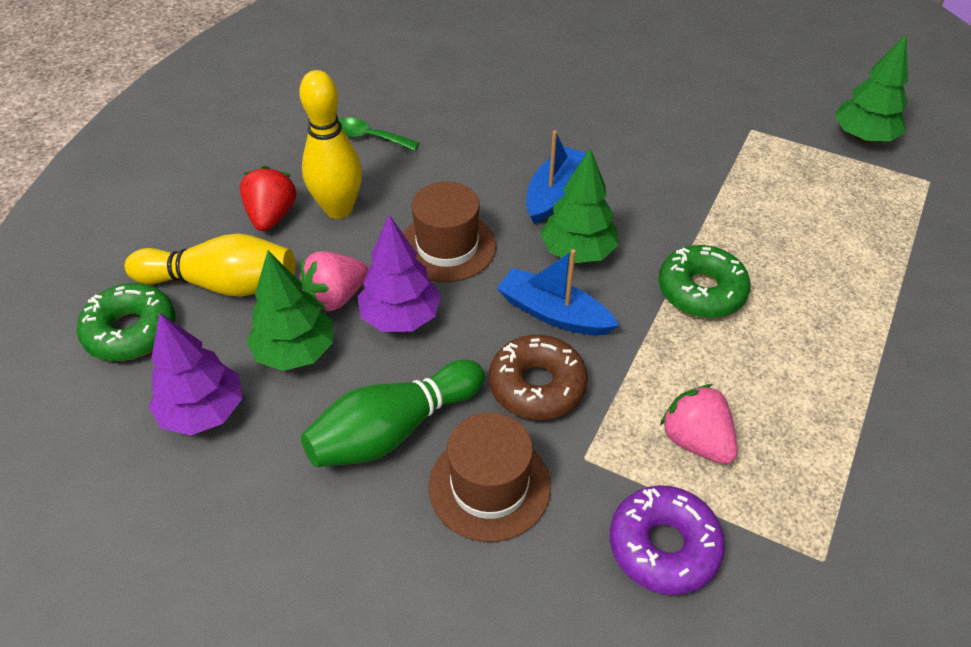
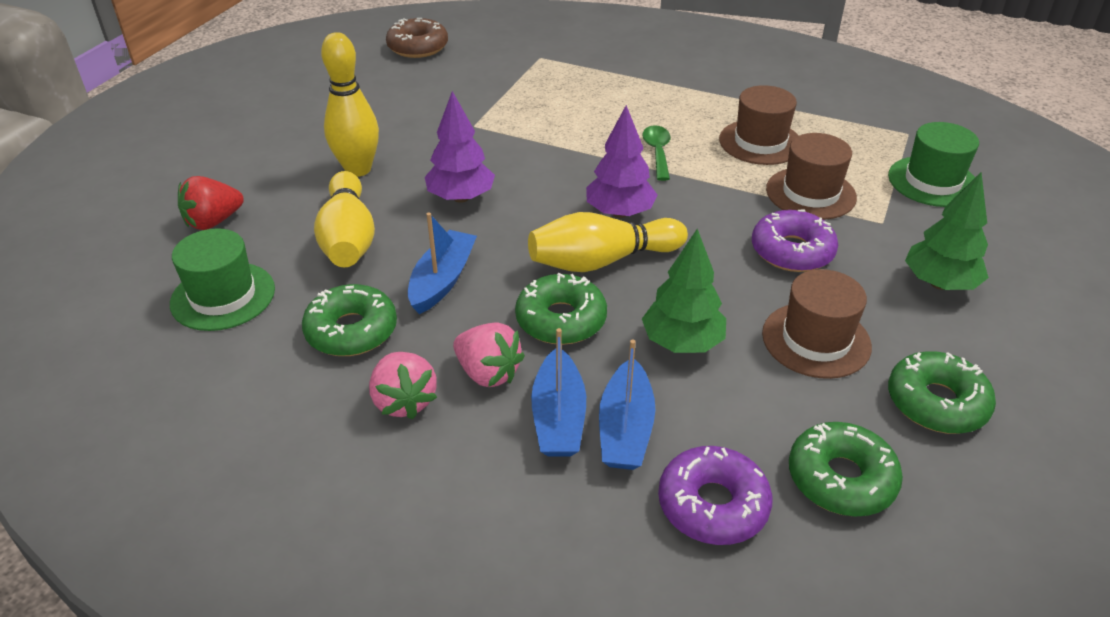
blue boat: [497,249,619,336] [526,131,586,224] = 2 -> [408,213,477,314] [531,328,586,457] [599,339,655,470] = 3
brown hat: [403,182,496,282] [429,412,551,542] = 2 -> [719,85,799,165] [762,269,872,379] [766,133,857,220] = 3
green bowling pin: [301,359,485,467] = 1 -> none = 0
green donut: [77,283,175,361] [658,245,751,318] = 2 -> [302,284,397,356] [515,273,607,345] [789,422,903,516] [888,351,996,434] = 4
green hat: none = 0 -> [170,228,275,331] [888,122,979,207] = 2
green tree: [246,251,333,371] [540,148,619,263] [835,35,908,143] = 3 -> [642,229,726,353] [905,172,989,290] = 2
purple donut: [610,485,725,595] = 1 -> [658,446,772,545] [752,209,838,272] = 2
yellow bowling pin: [125,233,295,297] [299,70,362,219] = 2 -> [314,171,375,267] [321,32,379,177] [528,212,688,272] = 3

